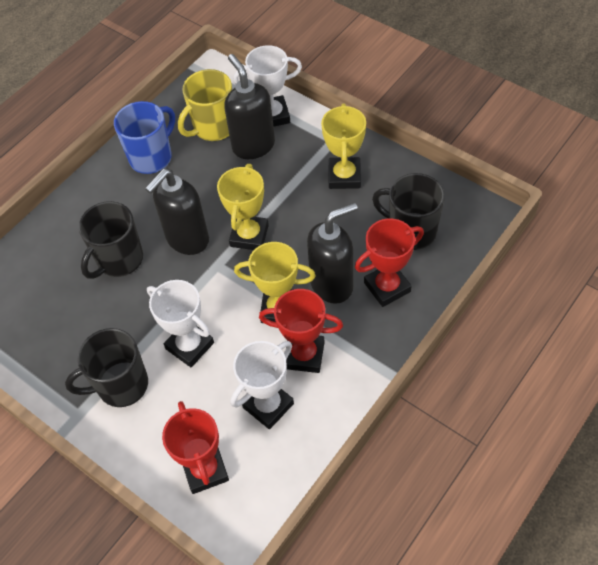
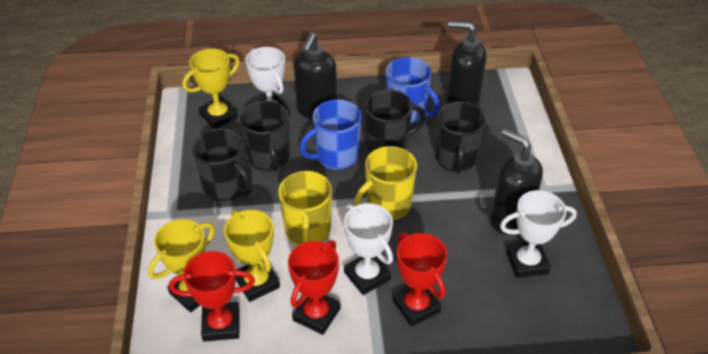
black mug: [65,328,148,407] [79,201,143,279] [372,173,445,250] = 3 -> [192,128,252,201] [240,101,290,172] [364,90,426,153] [435,101,487,174] = 4
blue mug: [114,101,175,174] = 1 -> [300,99,362,170] [385,57,440,123] = 2
yellow mug: [178,69,232,141] = 1 -> [278,171,332,245] [354,146,417,220] = 2

